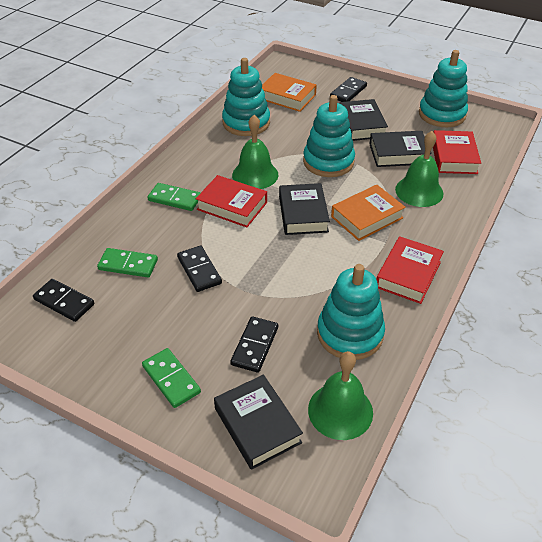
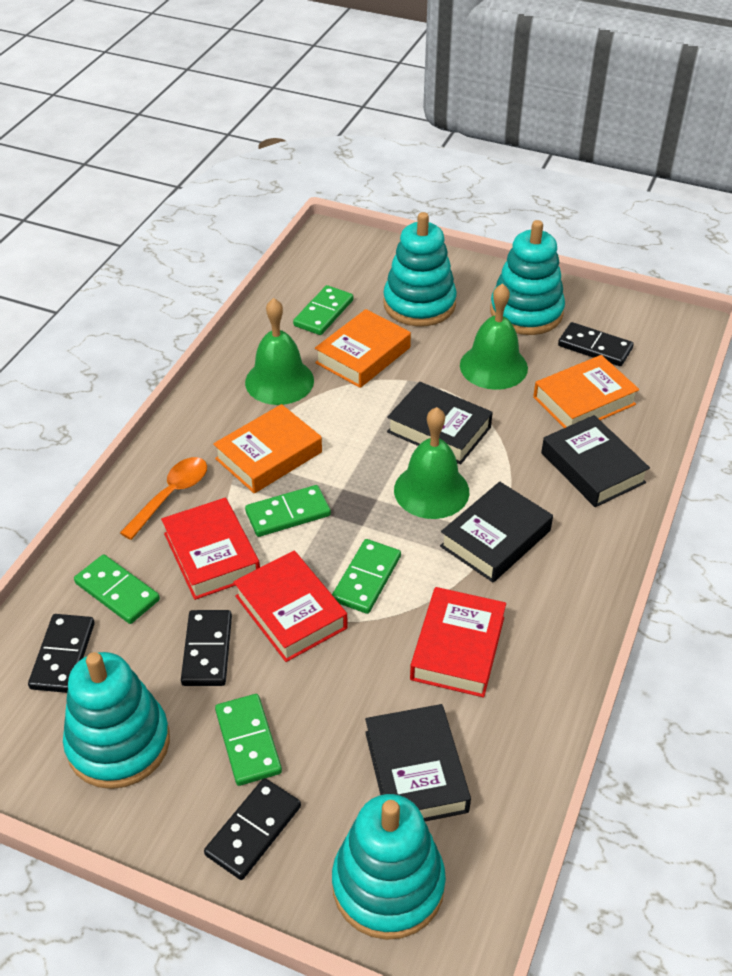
green domino: [97,248,158,278] [142,348,201,408] [147,183,201,211] = 3 -> [74,554,160,624] [215,694,282,786] [245,485,331,537] [293,285,353,335] [332,539,401,614] = 5
orange book: [262,73,317,112] [331,185,406,241] = 2 -> [213,404,322,493] [315,309,411,388] [533,355,639,428] = 3
orange spoon: none = 0 -> [120,457,207,540] = 1

